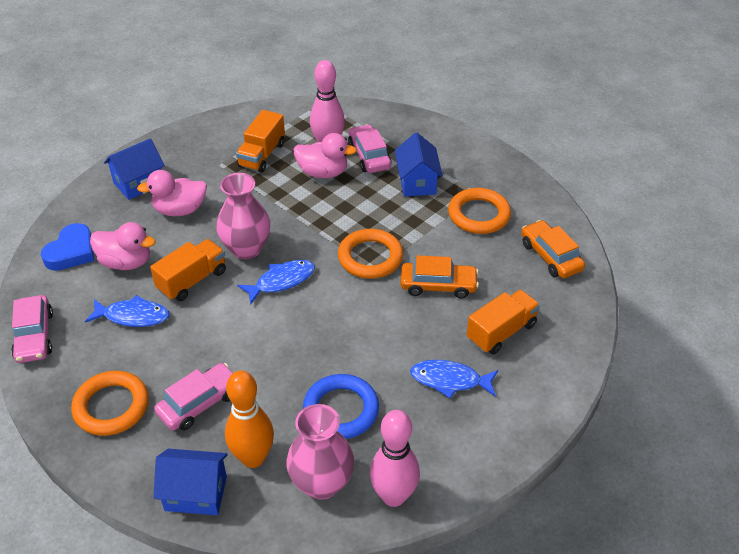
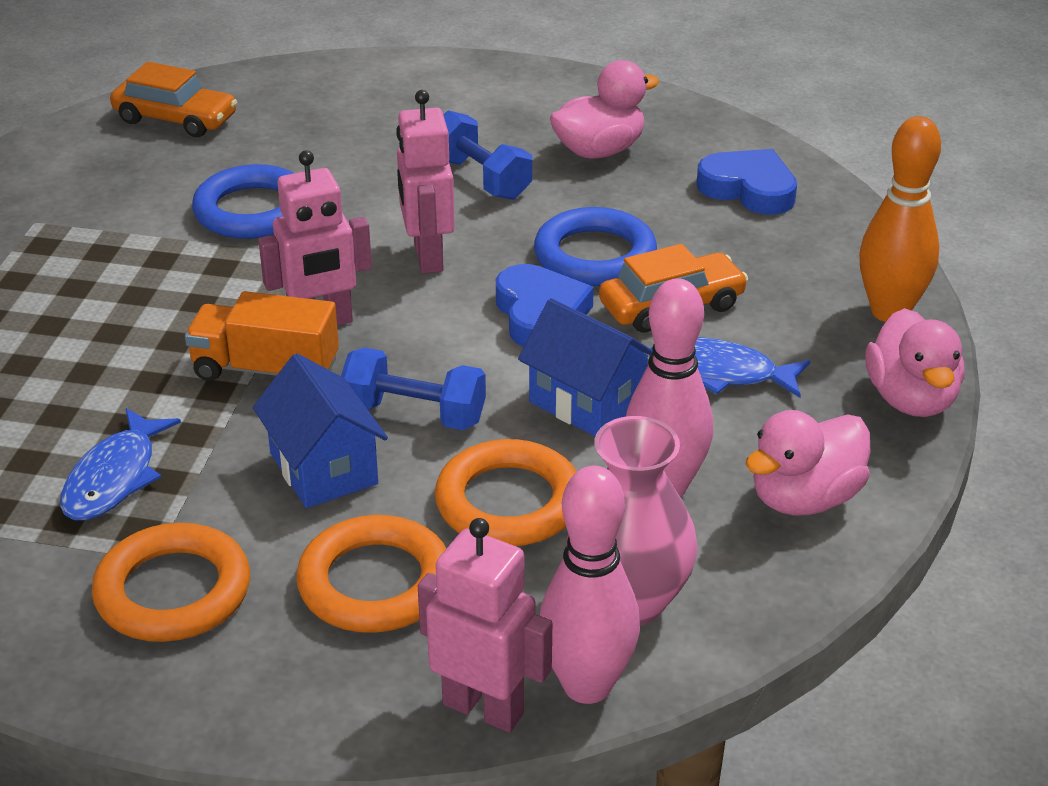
blue dumbbell: none = 0 -> [341,347,486,430] [443,110,532,200] = 2
blue fish: [85,295,170,327] [237,260,315,305] [410,360,498,398] = 3 -> [60,408,181,520] [650,337,810,398] = 2
blue heart: [41,223,94,271] = 1 -> [496,264,594,347] [697,149,797,215] = 2
blue house: [104,138,165,200] [154,449,228,515] [395,133,443,197] = 3 -> [253,353,388,508] [518,298,653,436] = 2
blue ring: [303,374,379,439] = 1 -> [192,164,294,239] [534,207,657,286] = 2
orange truck: [150,239,226,301] [236,110,285,173] [467,289,540,355] = 3 -> [185,291,339,381] = 1
pink car: [11,295,53,363] [154,363,233,431] [348,124,391,173] = 3 -> none = 0
pink robot: none = 0 -> [258,150,372,326] [396,90,455,274] [418,518,552,732] = 3
pink vase: [216,173,271,259] [286,404,354,500] = 2 -> [566,416,698,626] = 1

